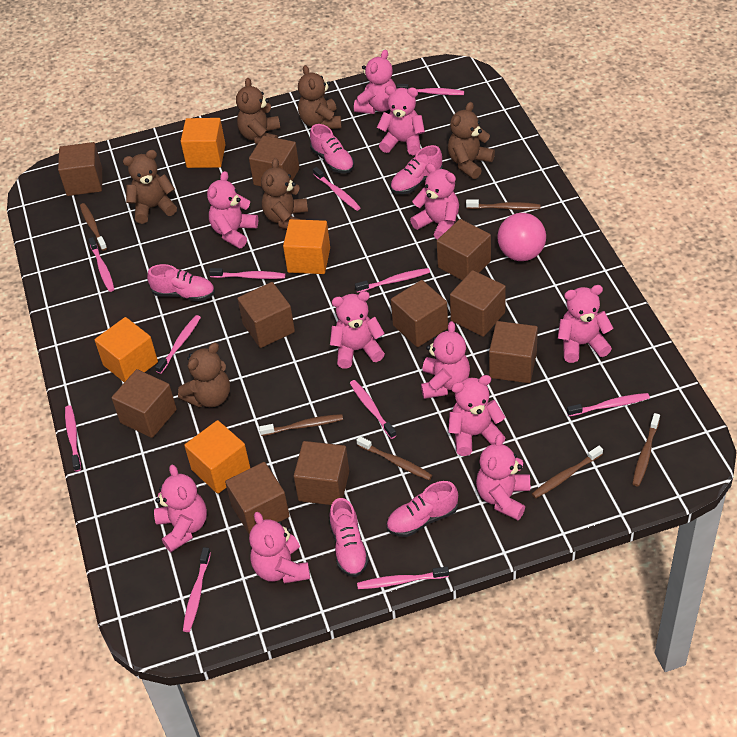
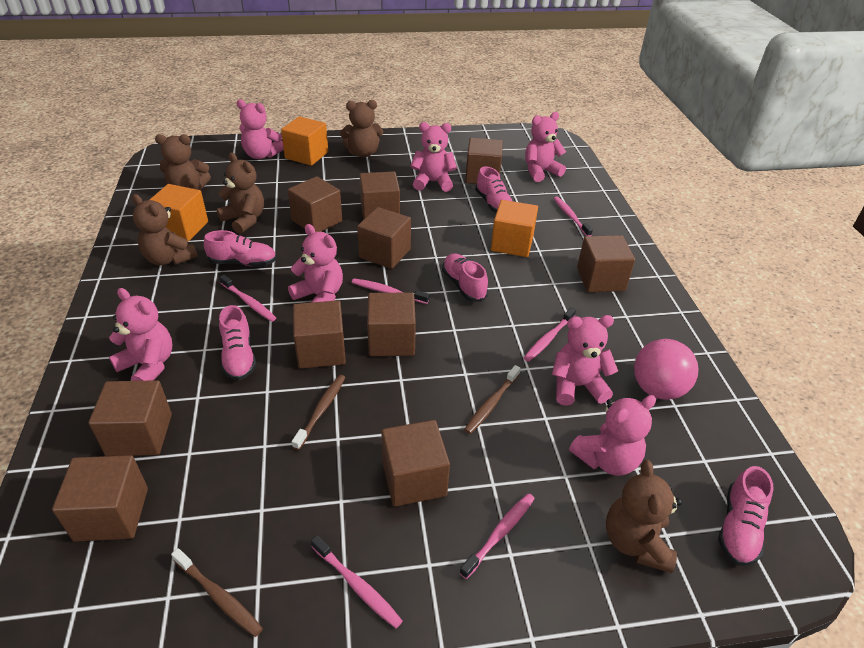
brown teddy bear: [123,150,177,224] [178,343,230,407] [236,78,280,145] [261,158,308,230] [298,65,342,129] [448,102,495,179] = 6 -> [132,194,198,266] [155,134,211,190] [217,153,264,234] [340,100,383,157] [606,460,682,573] = 5
brown toothbrush: [80,203,107,251] [259,414,343,436] [356,436,432,480] [466,199,540,210] [532,446,603,498] [632,413,660,486] = 6 -> [171,548,263,637] [292,375,346,450] [464,365,521,434] = 3
orange cube: [95,317,158,382] [181,118,226,168] [184,420,250,494] [283,219,330,274] = 4 -> [150,184,208,241] [281,116,328,166] [491,200,538,257] = 3
pink teddy bear: [154,465,207,552] [207,171,258,248] [249,512,310,584] [330,291,385,369] [354,50,397,114] [377,86,425,155] [410,163,459,239] [421,321,470,399] [448,375,506,456] [476,434,530,520] [558,285,613,363] = 11 -> [109,288,172,381] [236,99,284,159] [288,224,343,303] [410,122,457,192] [525,112,566,182] [552,315,618,406] [569,395,656,476] = 7
pink toothbrush: [65,405,81,472] [88,237,115,292] [155,315,201,374] [183,547,211,632] [209,268,285,279] [313,167,361,211] [350,380,397,439] [355,268,430,293] [357,567,449,589] [396,84,464,95] [567,393,650,416] = 11 -> [219,275,276,322] [311,535,403,629] [352,278,429,304] [460,493,535,579] [524,307,576,362] [553,196,593,236] = 6

